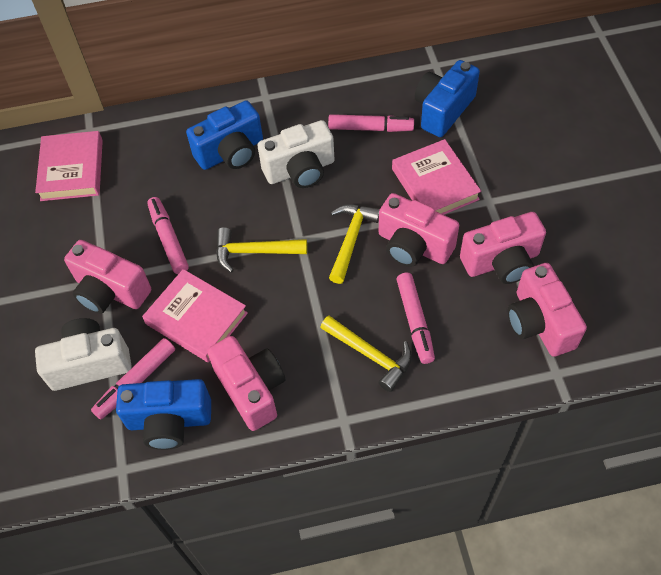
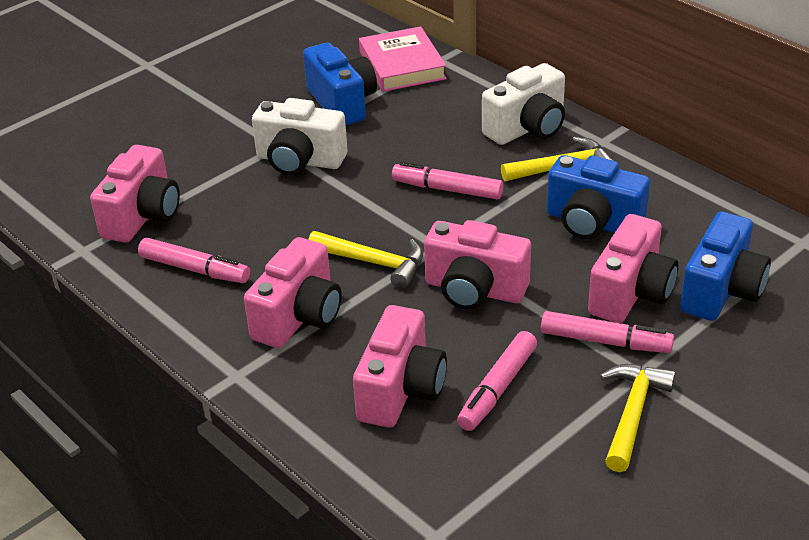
pink book: [35,131,103,201] [142,269,248,362] [392,139,481,215] = 3 -> [359,26,447,92] = 1

